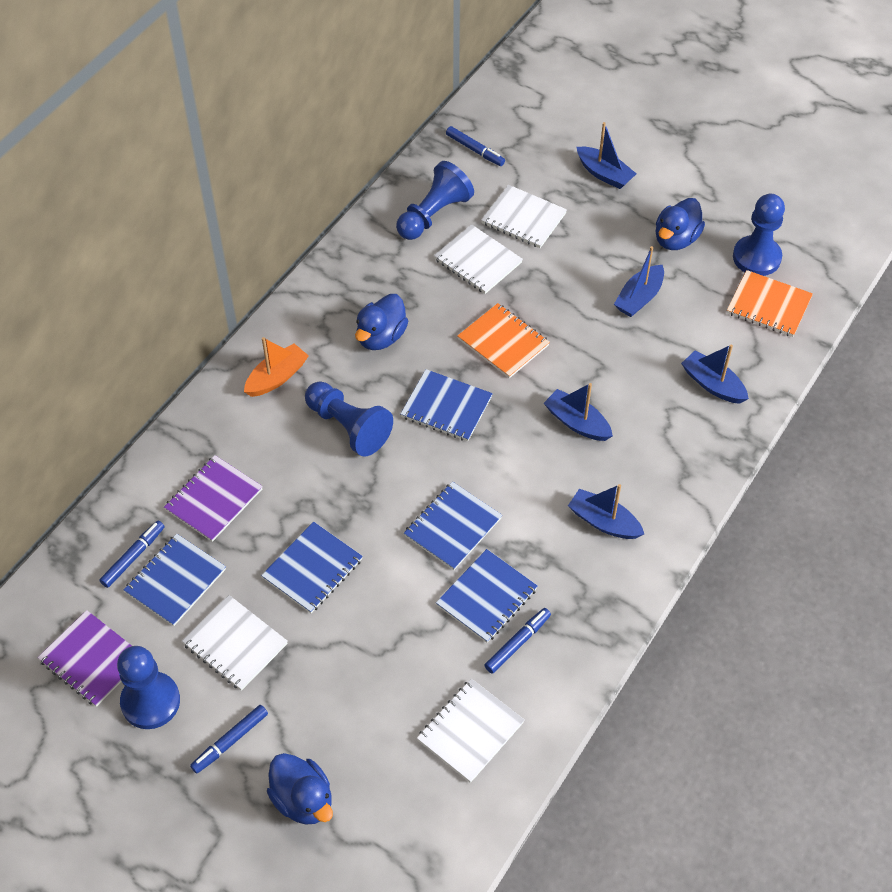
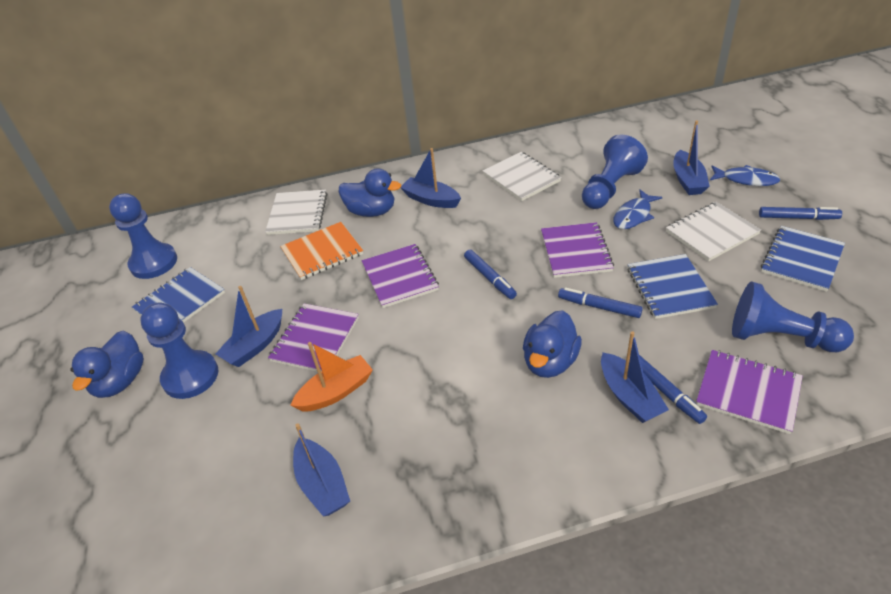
blue fish: none = 0 -> [613,189,662,229] [710,165,780,186] = 2
blue notebook: [124,534,226,626] [261,522,363,613] [400,369,493,441] [404,481,502,570] [436,549,538,643] = 5 -> [132,267,225,323] [628,254,718,319] [761,226,845,292] = 3
orange notebook: [457,303,550,378] [727,270,813,337] = 2 -> [280,222,363,280] = 1
purple notebook: [37,610,132,707] [164,455,263,542] = 2 -> [268,303,359,372] [362,244,439,308] [541,222,614,278] [696,350,803,434] = 4
white notebook: [182,595,288,691] [417,678,525,783] [434,224,523,294] [481,185,567,248] = 4 -> [265,190,327,235] [483,152,562,201] [666,202,761,261] = 3

